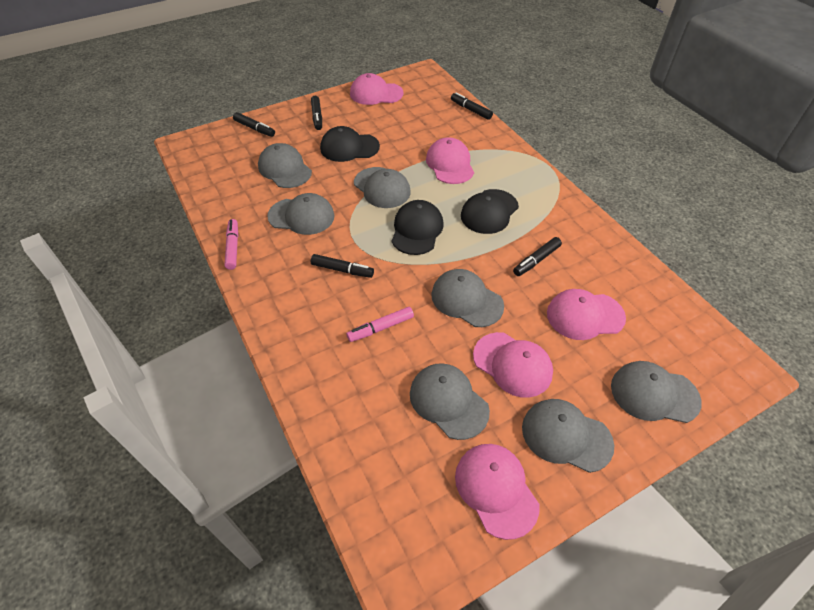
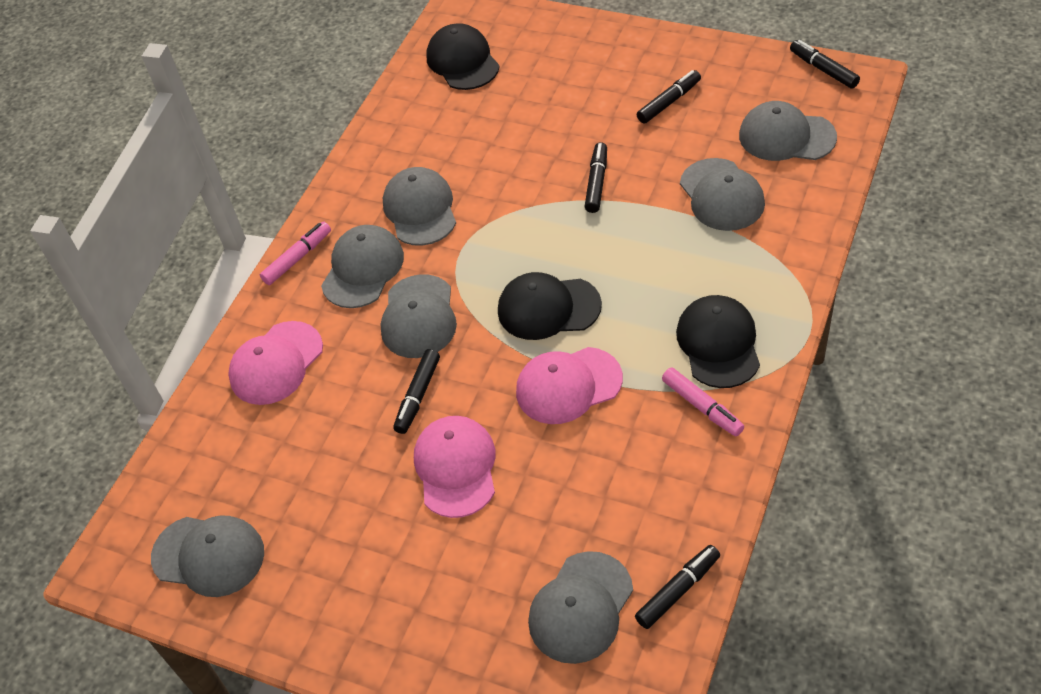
pink cap: [350,73,403,105] [426,137,474,184] [455,444,540,540] [473,332,553,398] [547,289,626,340] = 5 -> [228,321,323,405] [414,416,496,518] [516,347,623,424] = 3

